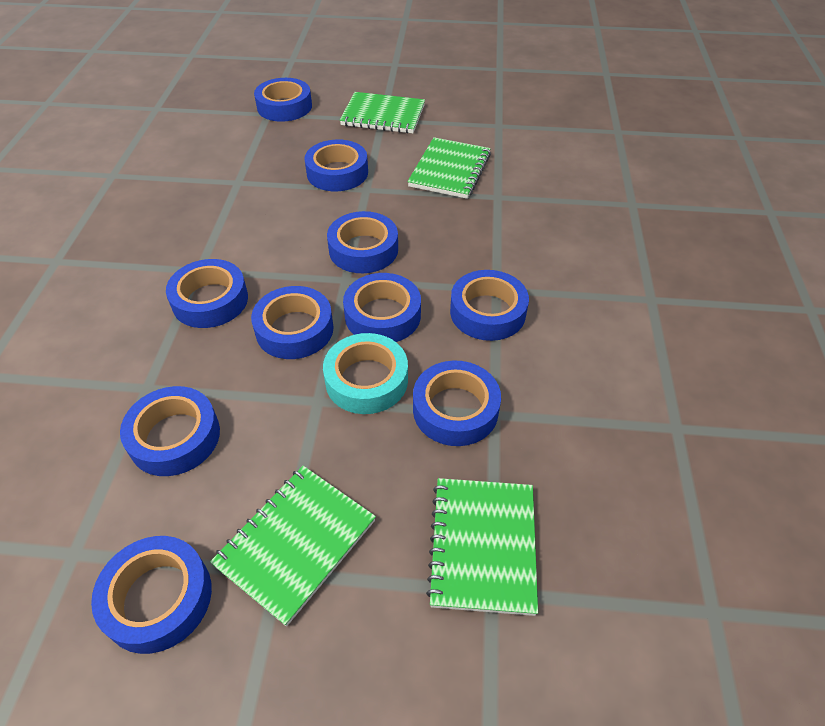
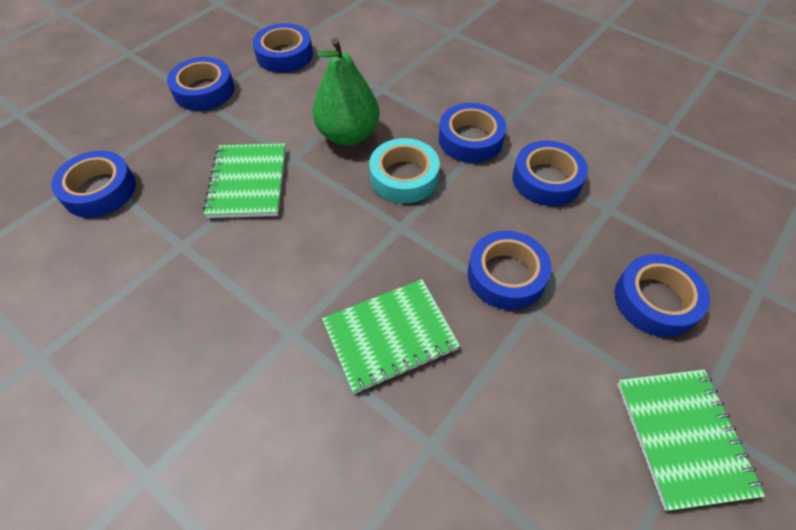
blue tape: [91,536,212,654] [120,386,220,476] [166,259,248,328] [251,286,334,359] [254,78,312,122] [304,140,368,191] [327,211,398,273] [343,273,421,342] [413,360,501,446] [450,270,529,341] = 10 -> [51,151,136,218] [167,57,235,111] [253,23,313,73] [439,103,506,163] [467,231,552,310] [513,140,588,206] [615,254,710,337] = 7
green notebook: [210,466,376,626] [340,92,425,134] [408,137,491,199] [426,478,538,616] = 4 -> [203,144,286,218] [322,279,460,394] [617,370,765,511] = 3
green pear: none = 0 -> [312,38,380,146] = 1

